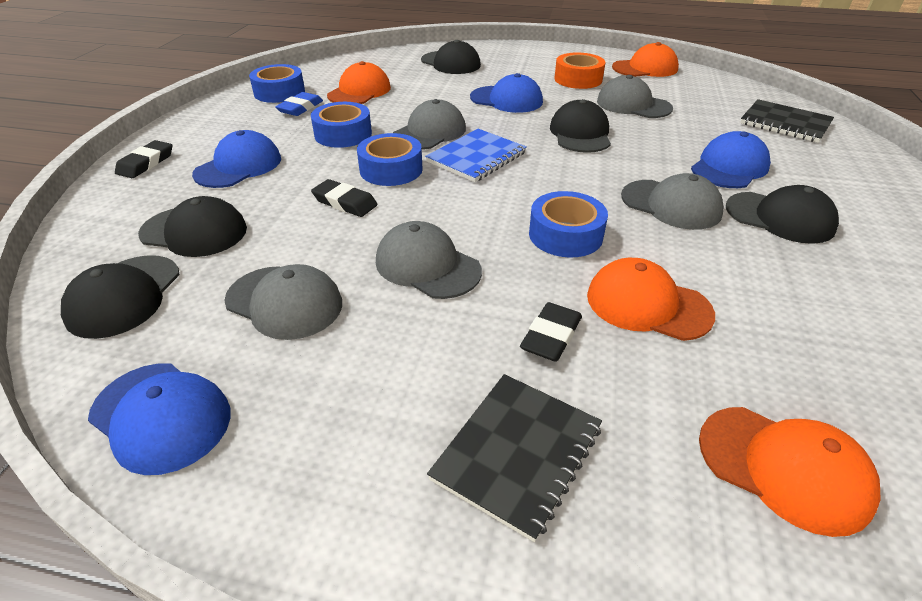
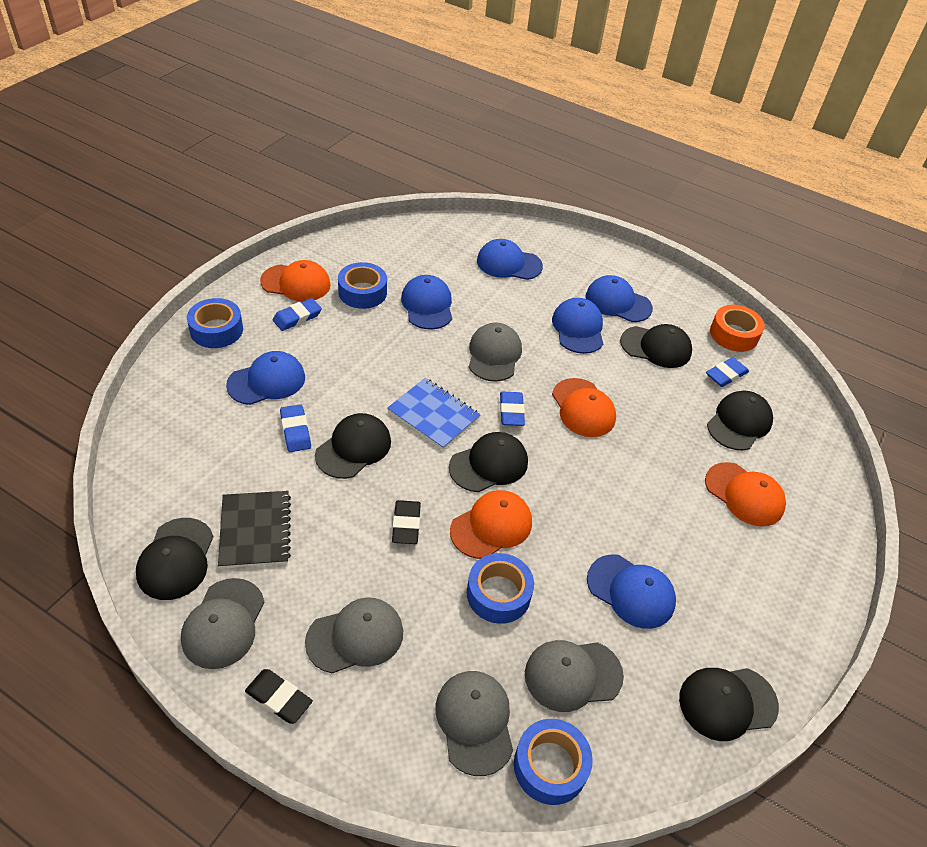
black cap: [61,255,180,339] [138,196,247,257] [421,40,481,74] [550,99,611,153] [726,185,839,244] = 5 -> [136,518,214,600] [315,413,391,479] [449,432,528,492] [620,324,692,368] [679,668,779,741] [707,391,773,450] = 6
black eraser: [115,140,172,178] [311,179,378,217] [520,302,582,362] = 3 -> [245,669,313,724] [392,500,421,544] = 2
black notebook: [427,374,602,542] [740,99,834,143] = 2 -> [218,491,291,568] = 1
blue cap: [88,363,230,475] [192,130,281,188] [470,73,543,113] [691,131,771,188] = 4 -> [226,351,305,405] [401,275,452,330] [477,239,543,280] [552,298,603,354] [586,275,653,322] [587,554,676,629] = 6
blue eraser: [275,92,323,116] = 1 -> [273,298,322,331] [280,404,311,452] [500,392,525,426] [706,357,749,387] = 4

